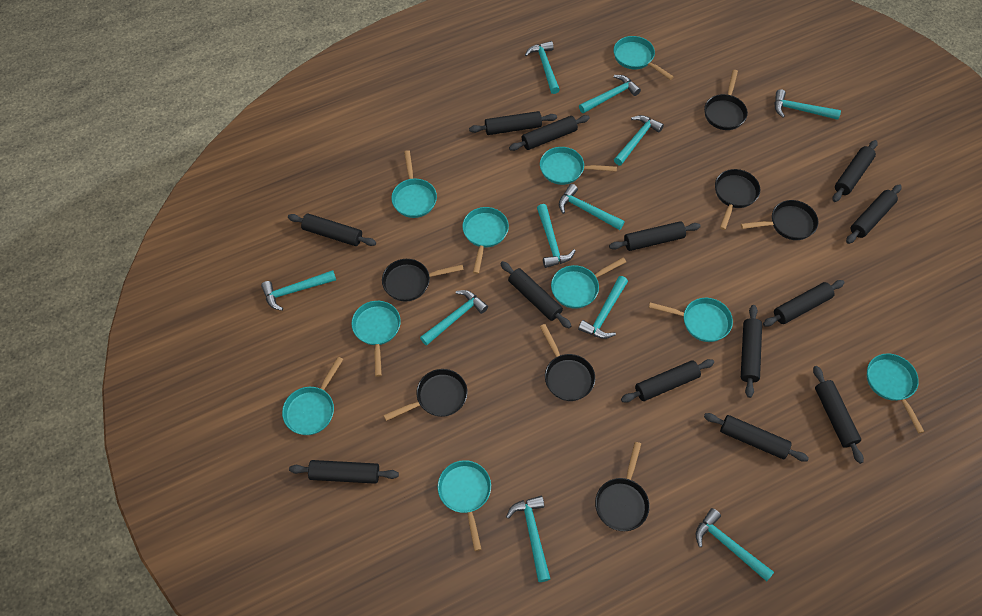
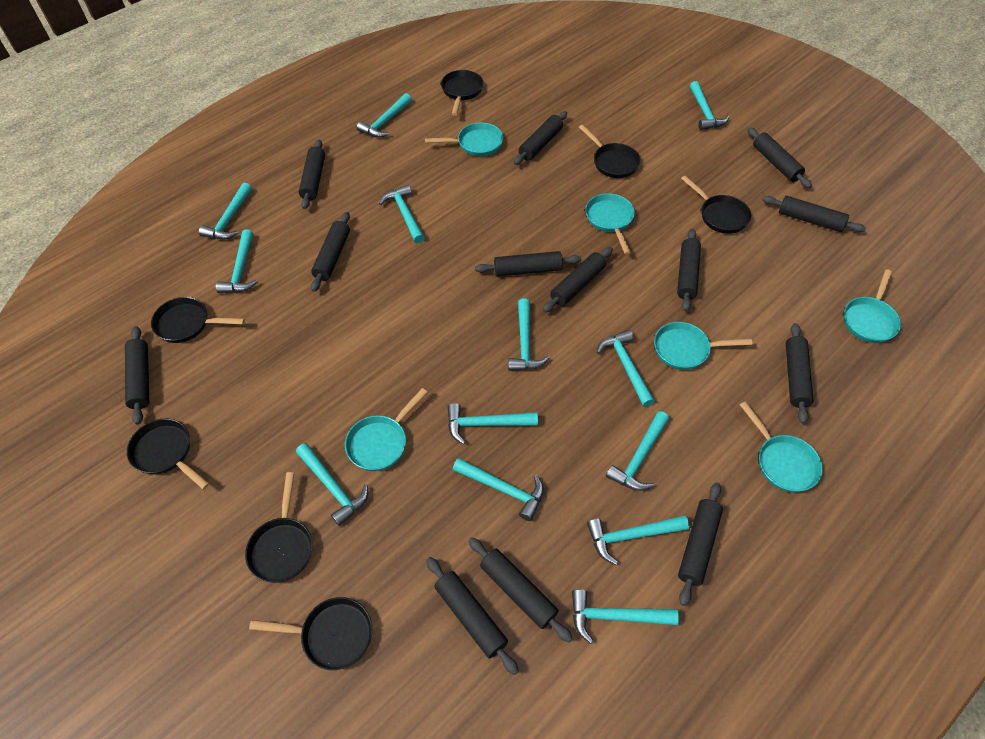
turquoise hammer: [261,270,336,311] [420,290,488,346] [506,496,550,582] [525,41,560,94] [537,204,575,268] [559,184,625,230] [578,276,628,339] [579,75,641,113] [614,115,664,165] [696,508,774,581] [775,89,841,120] = 11 -> [199,183,252,239] [216,229,258,293] [296,443,368,526] [357,93,412,138] [379,184,425,243] [447,403,538,444] [453,458,544,521] [508,299,550,371] [572,589,679,644] [587,516,689,565] [597,330,655,407] [606,411,669,491] [690,81,729,130] = 13
turquoise pan: [282,357,343,435] [351,301,401,377] [391,150,437,218] [437,460,491,551] [462,207,509,274] [540,147,617,185] [551,258,626,309] [614,36,674,80] [649,298,733,342] [867,353,924,434] = 10 -> [345,388,428,471] [425,122,503,156] [585,193,635,254] [654,322,753,370] [740,401,823,492] [843,269,901,343] = 6

